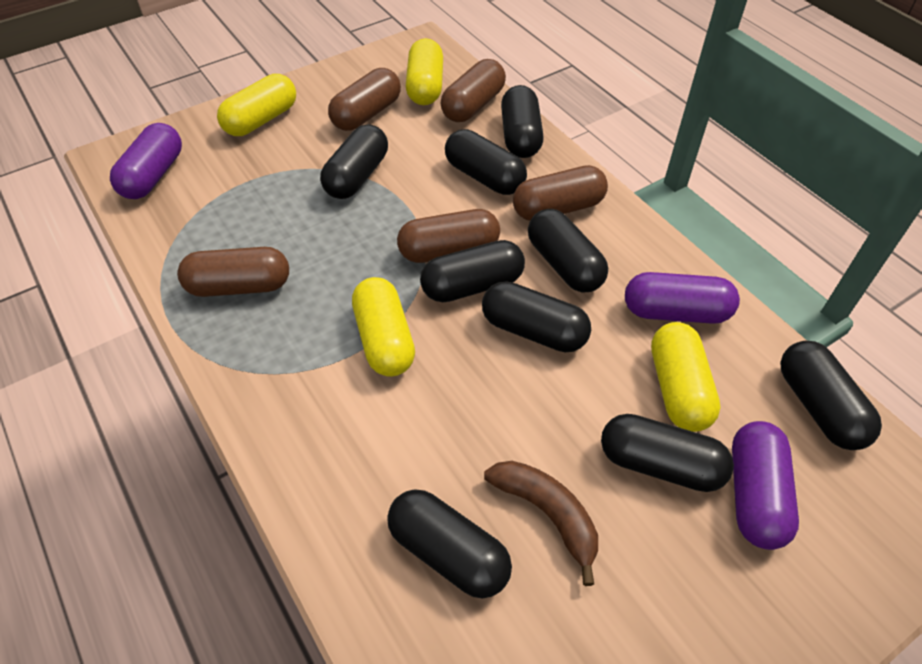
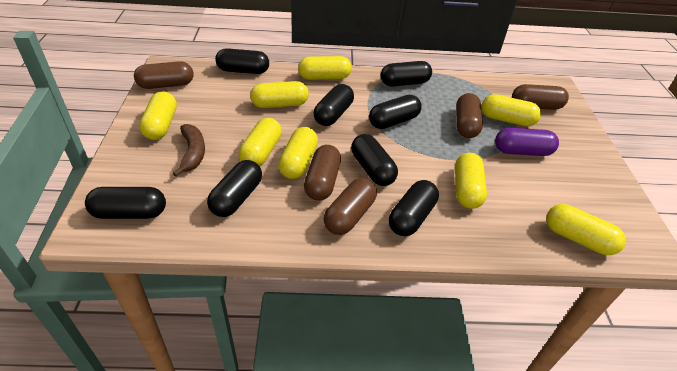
black capsule: [320,124,388,199] [387,489,512,598] [420,240,525,302] [445,129,527,195] [482,281,591,353] [501,85,544,158] [528,209,608,293] [601,414,734,492] [780,341,882,450] = 9 -> [85,187,166,219] [207,160,262,217] [215,48,269,74] [314,84,354,126] [351,134,398,186] [369,95,422,129] [381,61,432,87] [389,180,439,236] = 8
purple capsule: [110,123,182,199] [625,272,740,324] [732,421,799,550] = 3 -> [495,128,559,156] = 1
yellow capsule: [217,74,296,136] [352,277,415,377] [406,38,443,105] [651,322,721,432] = 4 -> [139,91,177,140] [239,118,282,166] [250,81,309,108] [278,127,318,179] [298,56,352,80] [455,153,487,209] [481,94,541,126] [546,204,626,255] = 8

